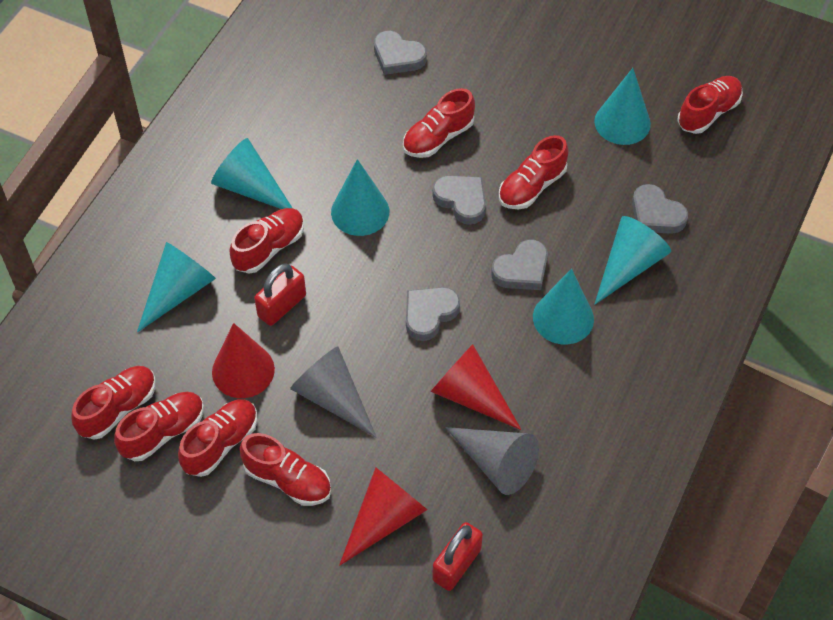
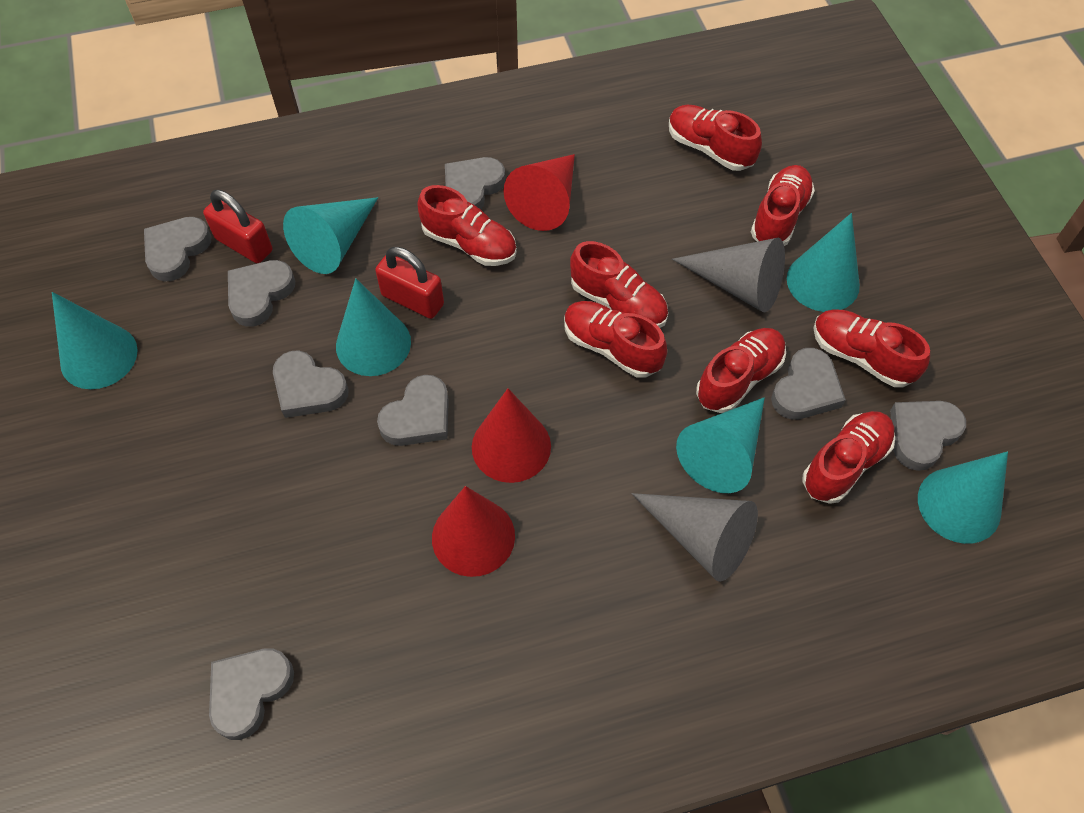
grey heart: [374,31,427,75] [406,287,460,341] [432,176,486,225] [491,240,548,290] [632,184,688,234] = 5 -> [144,217,211,282] [209,648,294,740] [228,260,295,327] [273,350,349,418] [377,375,449,446] [445,157,505,209] [771,348,846,420] [890,401,966,471] = 8

